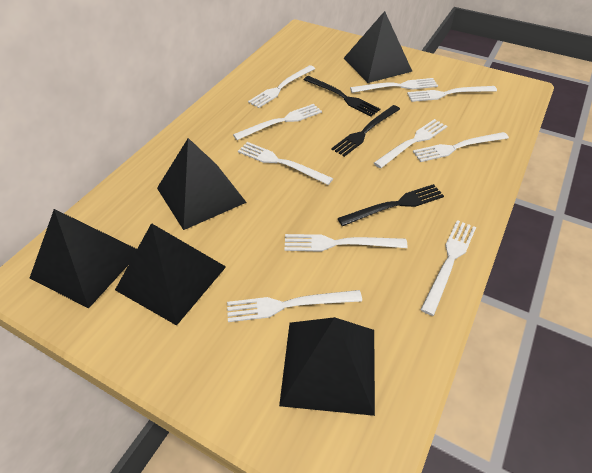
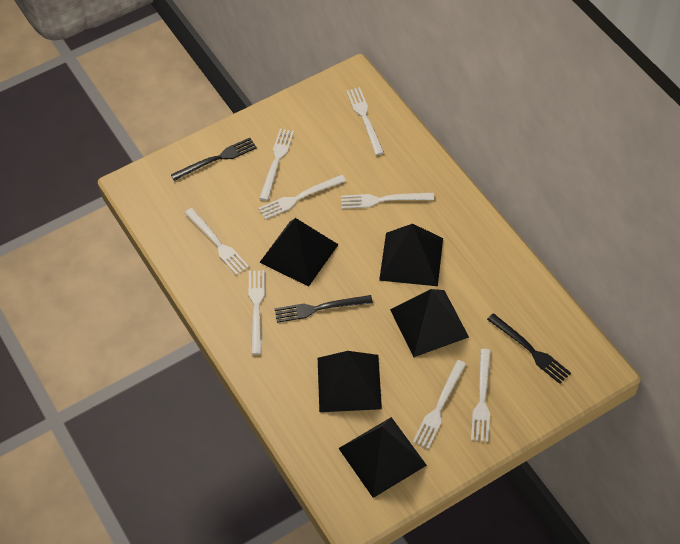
white fork: [227,290,362,322] [233,104,322,140] [238,142,333,185] [248,65,315,108] [284,234,408,252] [350,78,438,93] [374,119,447,168] [407,86,497,102] [413,132,509,162] [421,220,476,316] = 10 -> [185,208,249,275] [249,270,265,354] [258,175,346,220] [259,129,294,201] [341,193,434,209] [346,87,384,155] [413,360,466,449] [471,349,491,442] = 8

